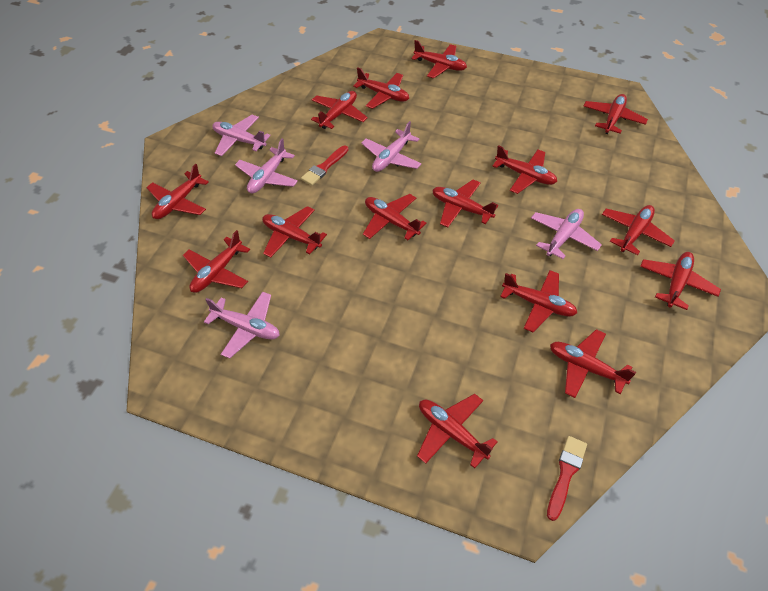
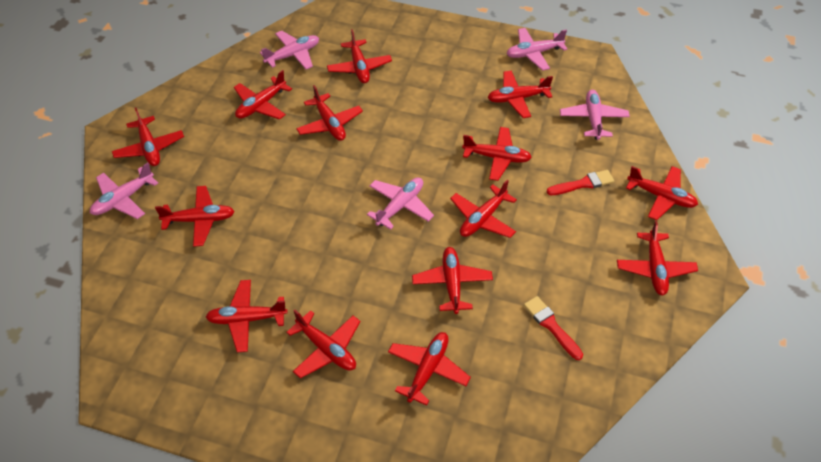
red plane: [146,164,209,219] [183,230,250,293] [262,206,327,258] [311,91,368,129] [353,67,409,109] [363,194,427,240] [412,40,467,78] [417,394,497,469] [432,179,498,227] [493,145,557,194] [500,270,577,332] [550,329,636,398] [584,94,648,134] [602,205,675,255] [640,252,721,310] = 15 -> [112,108,184,166] [155,186,235,247] [206,280,288,352] [234,70,292,120] [286,310,361,378] [296,85,363,141] [327,29,392,83] [388,332,471,406] [412,247,493,314] [450,180,517,238] [462,127,532,181] [488,70,553,118] [617,221,698,295] [626,166,698,220] = 14

